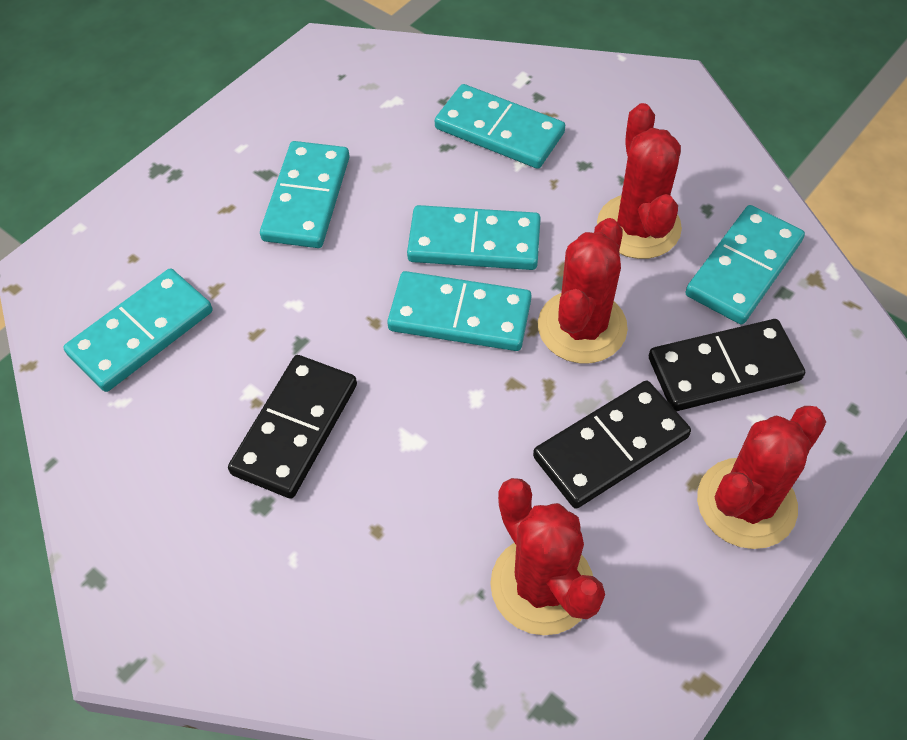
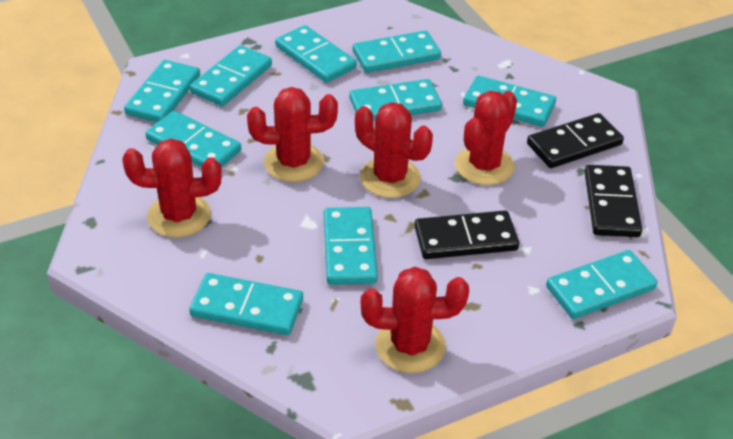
red cactus: [490,478,605,635] [538,218,628,363] [597,103,682,259] [697,406,826,549] = 4 -> [122,138,222,238] [247,87,338,182] [355,102,433,198] [361,267,469,373] [455,91,517,185] = 5
turquoise domino: [63,269,212,392] [260,141,350,248] [387,271,532,351] [407,205,541,270] [435,84,565,169] [685,205,805,324] = 6 -> [124,60,200,122] [145,111,241,168] [189,273,303,335] [190,45,272,106] [275,25,357,83] [324,207,378,285] [349,79,442,121] [353,30,441,73] [463,76,556,127] [546,250,658,319] = 10

